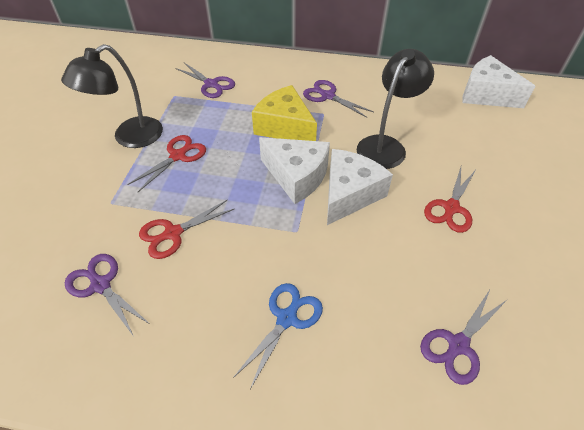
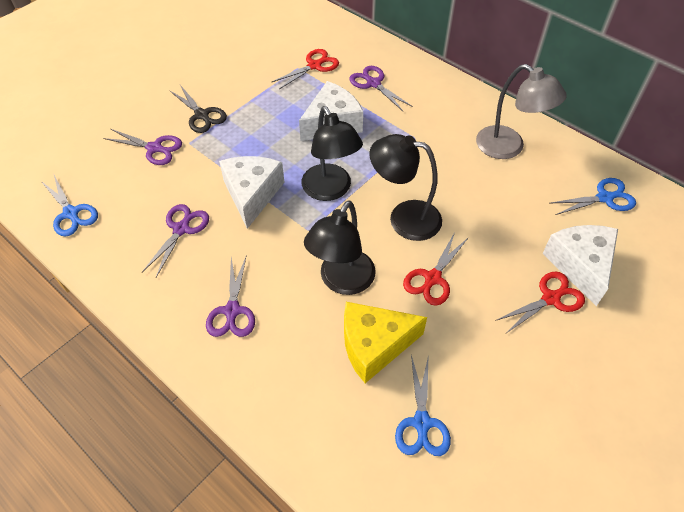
black lamp: [61,44,163,148] [357,49,434,169] = 2 -> [302,106,363,201] [304,200,376,295] [369,134,442,241] = 3
black scissors: none = 0 -> [169,85,227,133] = 1
blue scissors: [233,283,323,389] = 1 -> [40,173,98,237] [395,354,451,456] [551,178,636,215] = 3
grey lamp: none = 0 -> [476,64,567,159] = 1

